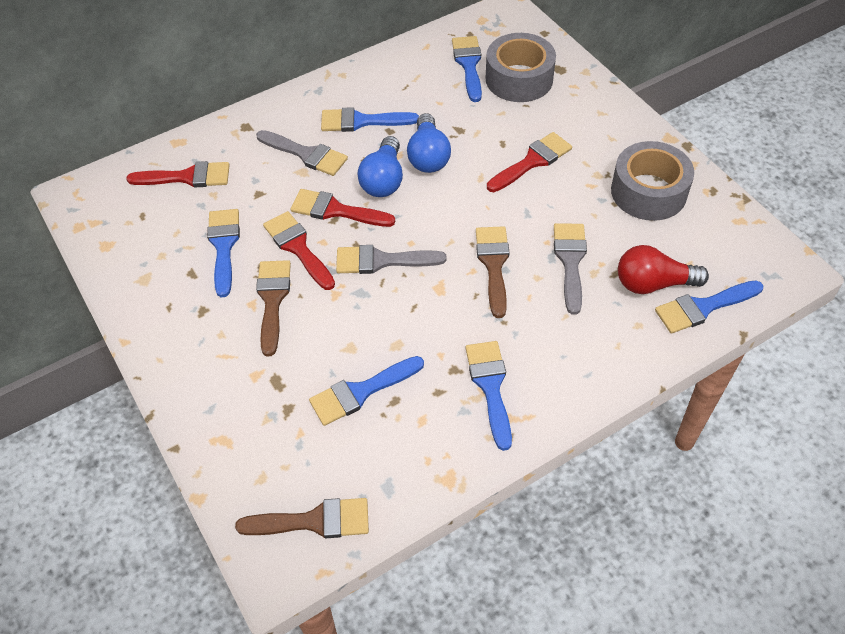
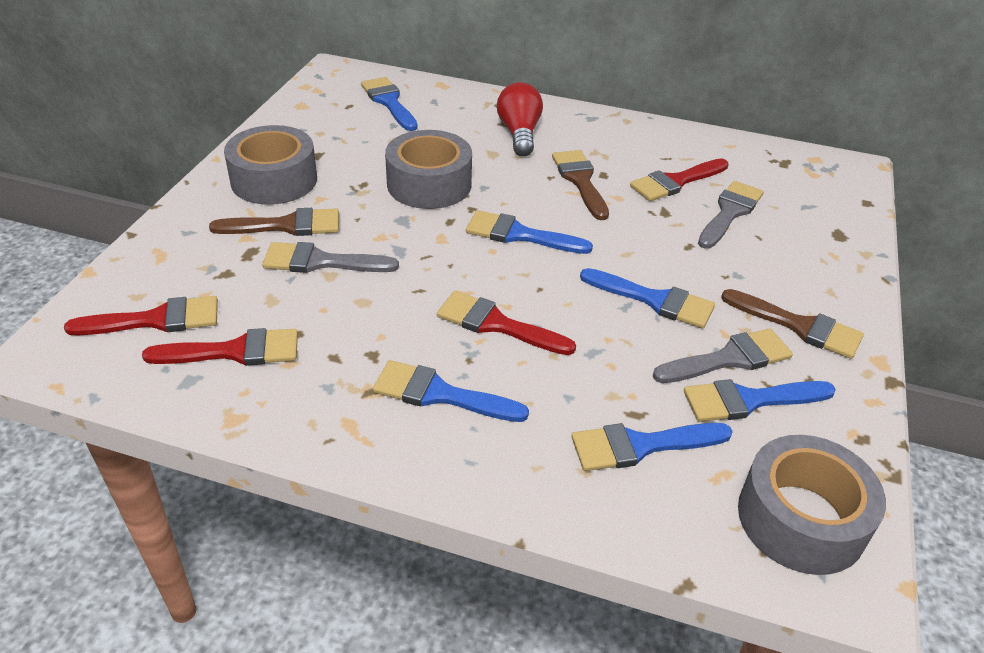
blue light bulb: [357,136,403,197] [407,113,451,173] = 2 -> none = 0
grey tape: [486,33,556,102] [611,141,694,221] = 2 -> [224,125,317,205] [385,130,472,209] [738,435,886,575] = 3

